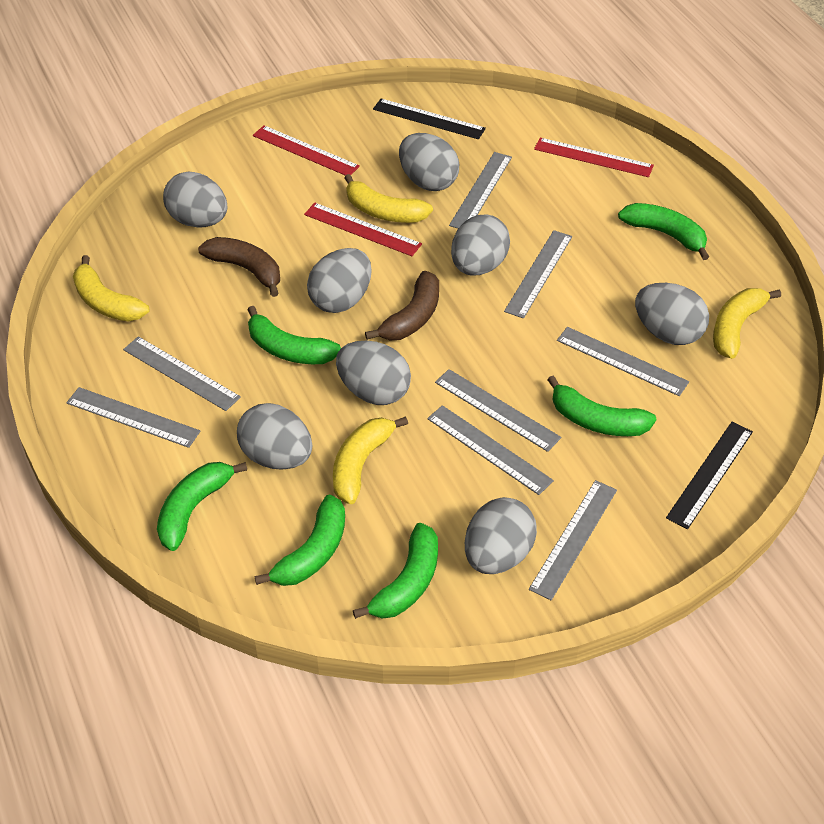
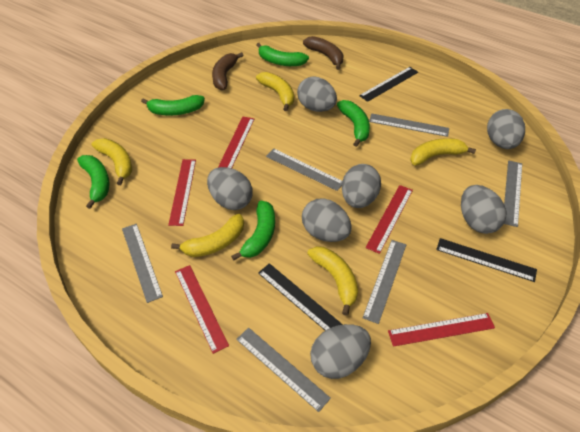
black ruler: [373,99,486,139] [666,422,753,529] = 2 -> [258,263,343,331] [359,67,418,102] [436,238,537,282] = 3
green banana: [157,462,247,551] [248,306,341,364] [254,494,345,586] [353,523,438,619] [547,376,656,436] [618,203,709,260] = 6 -> [77,155,110,209] [141,95,205,116] [231,200,275,260] [257,43,309,66] [337,100,370,147] = 5
grey egg: [163,172,227,228] [237,403,312,470] [307,248,372,313] [336,340,411,405] [399,133,459,191] [451,214,510,276] [465,497,537,574] [635,283,709,345] = 8 -> [207,167,253,210] [297,76,337,112] [302,199,352,242] [310,324,371,379] [342,164,381,208] [461,185,506,234] [487,109,525,149] = 7
grey ruler: [66,387,201,448] [123,336,241,411] [427,405,554,495] [435,369,561,452] [449,152,512,229] [504,230,572,319] [529,480,617,600] [557,327,689,396] = 8 -> [122,224,163,303] [236,327,331,412] [266,148,342,191] [362,240,406,324] [369,113,449,137] [504,161,522,227] = 6
red ruler: [253,125,360,175] [304,203,422,256] [534,138,654,177] = 3 -> [168,159,196,226] [175,265,229,354] [218,117,254,168] [365,185,413,254] [388,313,495,347] = 5
yellow banana: [73,255,149,322] [333,416,408,504] [344,174,433,223] [713,288,781,359] = 4 -> [91,138,132,185] [171,214,244,257] [256,72,294,111] [307,246,358,316] [410,138,476,165] = 5

